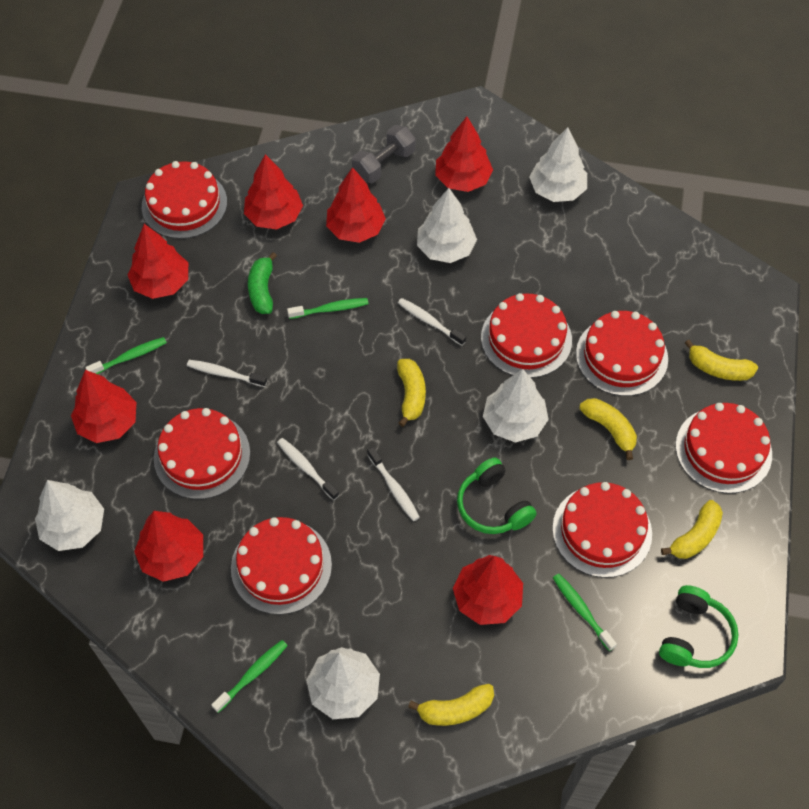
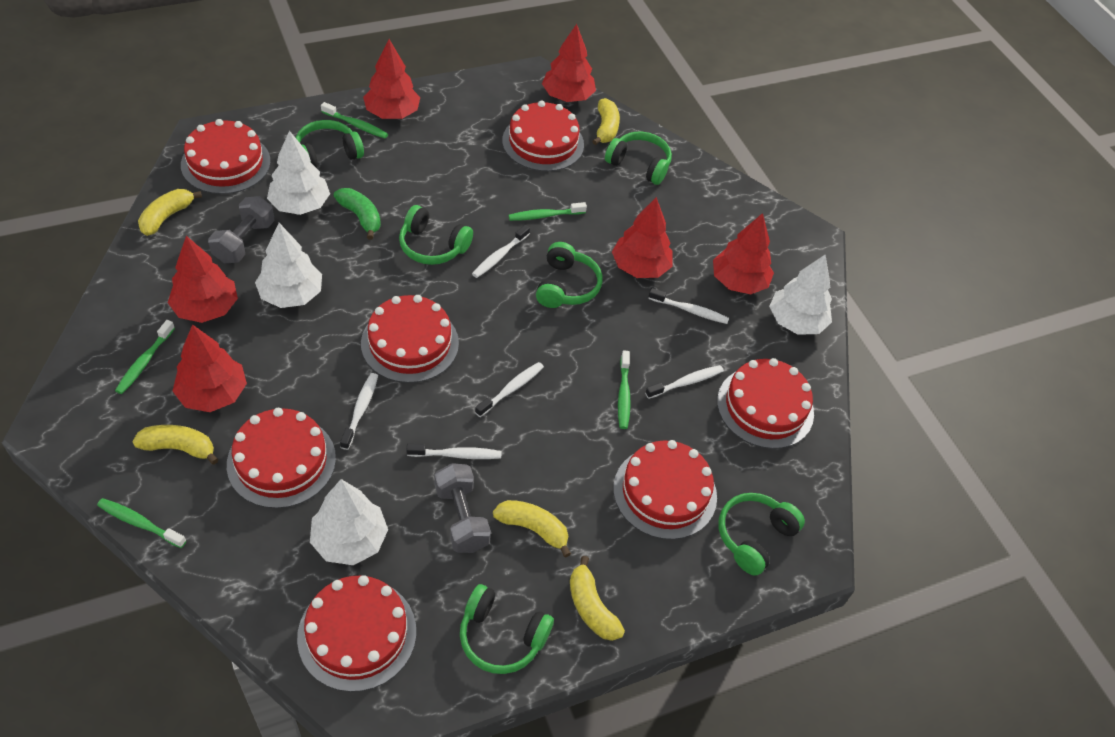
green headphones: [457,458,537,534] [659,585,738,668] = 2 -> [295,120,364,168] [399,205,473,265] [460,584,554,674] [536,242,603,308] [605,132,672,185] [719,493,805,576] = 6
green toothbrush: [85,337,167,374] [211,640,288,713] [287,298,369,319] [553,574,617,651] = 4 -> [97,498,186,548] [115,320,175,394] [321,102,388,138] [509,202,587,221] [618,351,631,429] = 5
grey dumbbell: [352,125,416,183] = 1 -> [208,196,274,263] [435,463,491,553] = 2
red tree: [71,370,137,443] [127,224,188,299] [134,511,203,582] [244,154,303,230] [326,167,386,243] [435,117,493,192] [453,555,523,625] = 7 -> [168,236,238,323] [173,324,247,412] [363,39,420,119] [542,24,596,102] [612,197,673,278] [713,213,774,294] = 6
white toothbrush: [187,360,267,387] [277,438,339,500] [367,447,420,521] [398,298,466,346] = 4 -> [340,373,378,450] [407,444,501,459] [472,225,530,278] [475,362,544,417] [645,365,724,399] [648,288,729,324] = 6
white tree: [35,480,104,551] [306,647,380,719] [417,188,477,263] [483,369,549,442] [529,127,587,202] = 5 -> [255,223,322,308] [267,131,330,215] [310,479,388,565] [769,255,832,335] = 4

